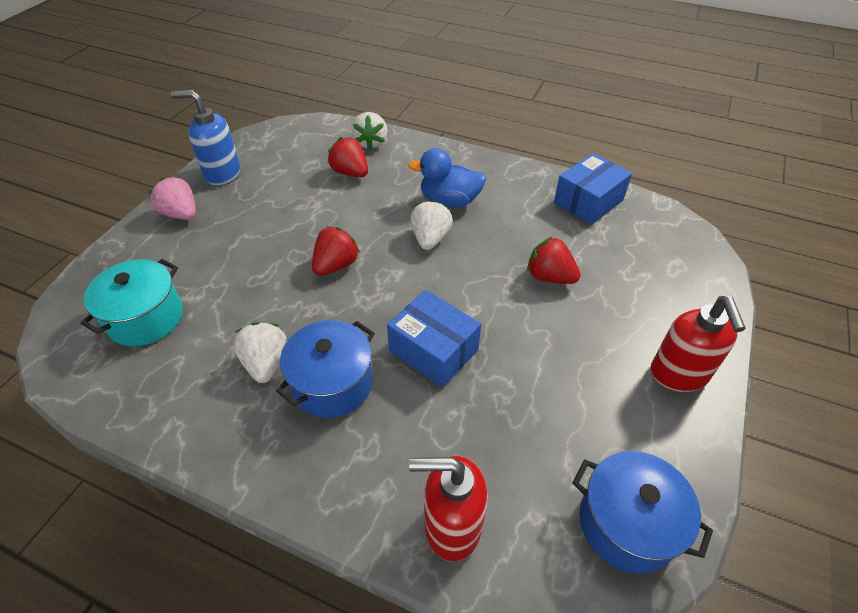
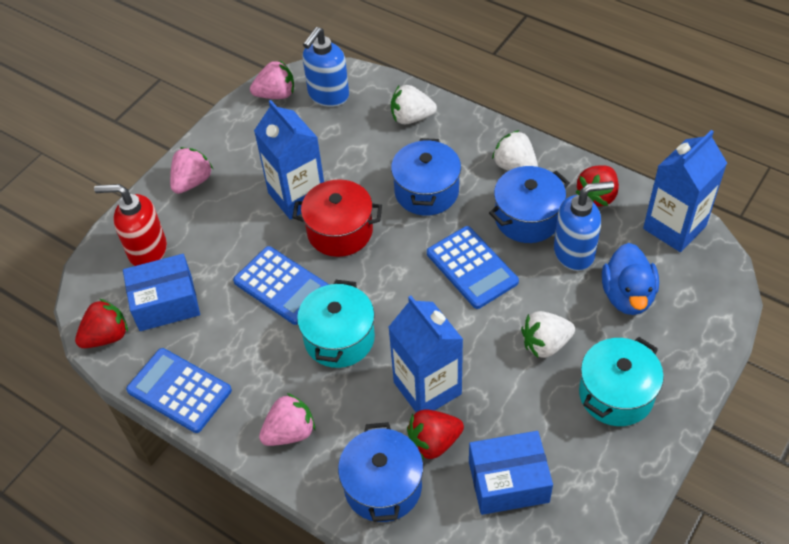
blue calculator: none = 0 -> [126,348,232,433] [233,246,329,325] [427,226,519,309] = 3
blue carton: none = 0 -> [254,100,324,220] [388,296,463,412] [643,130,727,252] = 3
blue pot: [276,320,375,418] [572,451,713,574] = 2 -> [338,422,423,522] [391,138,461,216] [489,166,570,243] = 3
blue soap dispenser: [170,90,240,185] = 1 -> [302,27,349,107] [554,181,614,271] = 2
pink strawberry: [149,177,196,220] = 1 -> [170,147,213,194] [250,60,294,99] [259,393,315,446] = 3
red pot: none = 0 -> [292,179,382,257] = 1
red soap dispenser: [409,456,488,561] [651,296,746,392] = 2 -> [94,184,167,266] = 1
turquoise pot: [80,259,183,346] = 1 -> [297,280,375,368] [579,337,664,426] = 2

